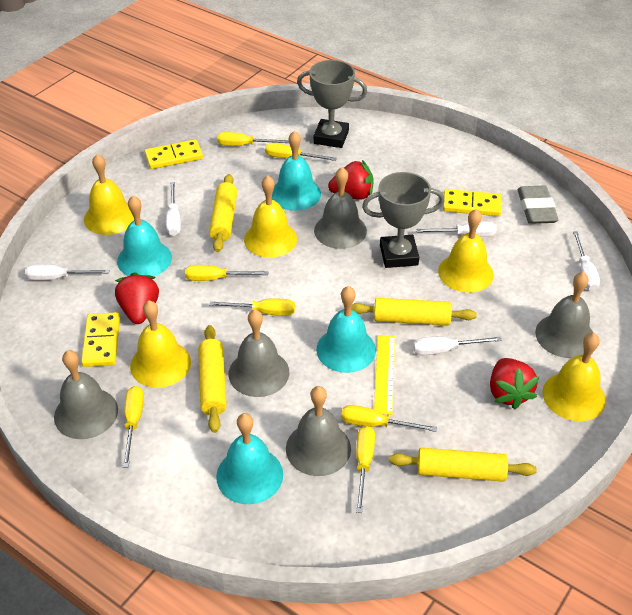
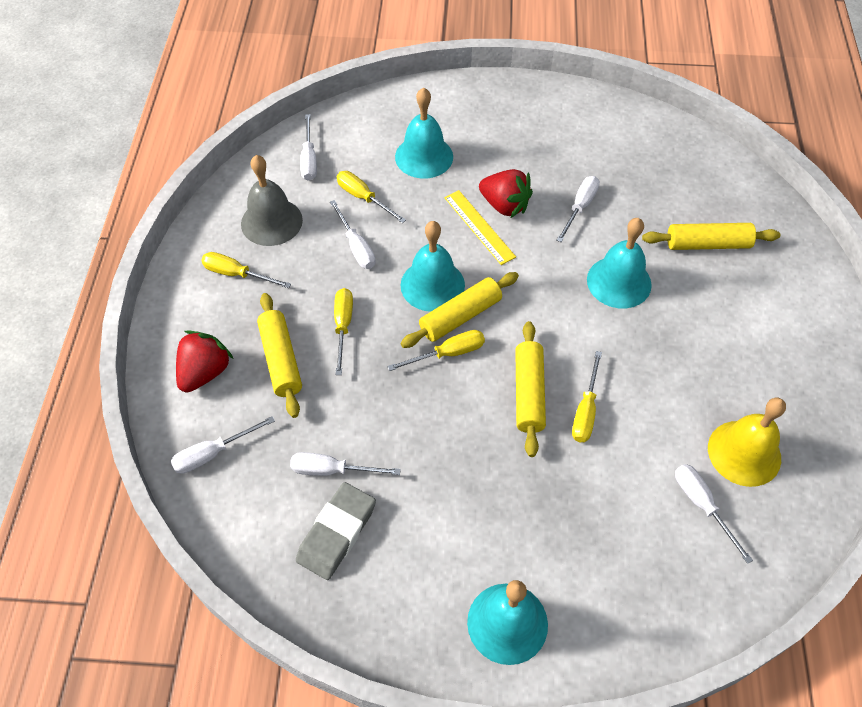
grey bell: [54,350,118,439] [229,309,289,397] [286,386,351,476] [314,167,367,249] [535,272,593,358] = 5 -> [241,155,303,246] = 1
grey trophy: [297,60,367,148] [362,172,444,268] = 2 -> none = 0
red strawberry: [115,272,159,324] [328,160,374,200] [490,358,539,409] = 3 -> [176,330,233,393] [479,169,533,218] = 2
white screwdriver: [25,264,109,281] [166,182,181,236] [413,337,502,355] [417,221,497,237] [573,231,600,291] = 5 -> [171,416,275,474] [290,452,401,476] [300,114,317,181] [330,200,376,269] [556,176,600,242] [675,464,753,564] = 6
yellow bell: [84,154,134,235] [130,300,191,388] [244,175,297,258] [438,209,494,293] [542,333,606,421] = 5 -> [708,397,786,487] = 1
yellow domino: [81,312,120,367] [145,140,203,169] [443,189,501,216] = 3 -> none = 0
yellow screwdriver: [123,386,144,468] [185,265,269,281] [209,299,295,316] [217,132,289,146] [265,143,337,161] [341,405,437,432] [356,426,375,513] = 7 -> [201,252,291,288] [334,288,353,375] [337,171,406,223] [387,330,485,371] [572,351,602,442] = 5

